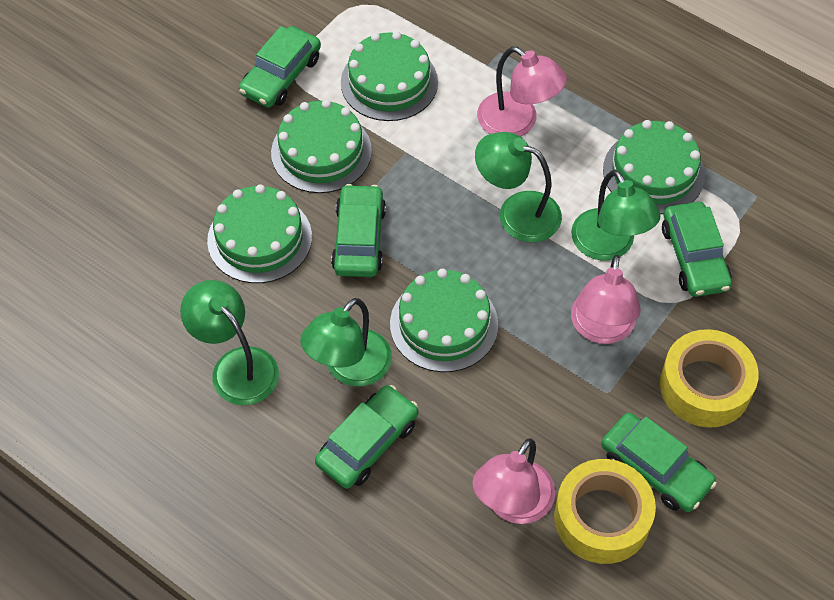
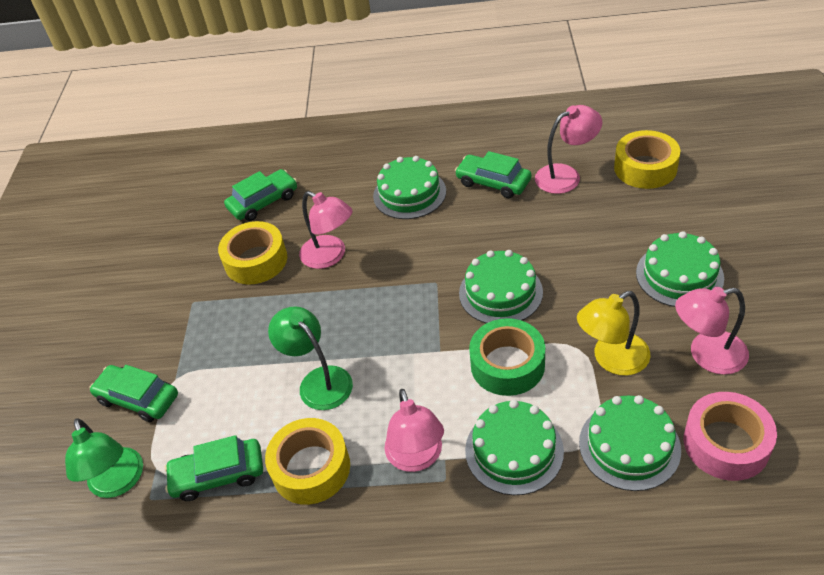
green car: [239,26,321,108] [315,385,418,489] [331,184,386,277] [601,413,717,512] [662,202,732,297] = 5 -> [90,365,178,422] [165,435,263,501] [224,169,297,221] [455,151,531,198] = 4
green lamp: [180,280,279,405] [300,298,392,386] [475,132,562,242] [571,170,660,261] = 4 -> [65,418,143,498] [268,306,353,410] = 2
green tape: none = 0 -> [469,318,545,396] = 1
pink lamp: [472,438,555,524] [477,47,567,136] [571,255,641,344] = 3 -> [299,191,352,269] [385,389,444,472] [535,105,602,194] [675,287,749,375] = 4
pink tape: none = 0 -> [684,392,777,481] = 1
yellow lamp: none = 0 -> [577,291,651,376] = 1
yellow tape: [554,459,656,564] [660,329,759,428] = 2 -> [218,221,287,285] [265,418,350,505] [614,130,680,189] = 3

